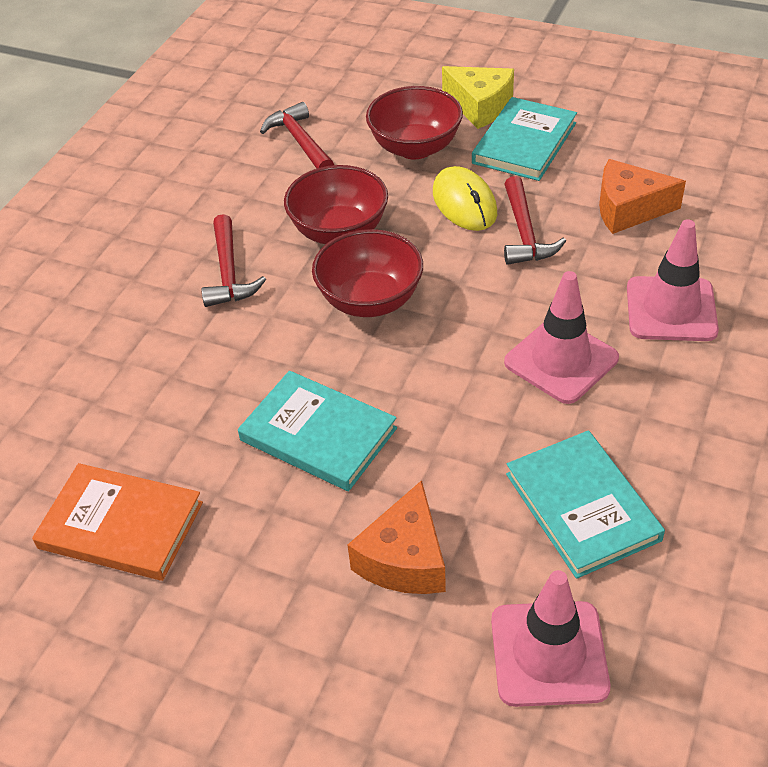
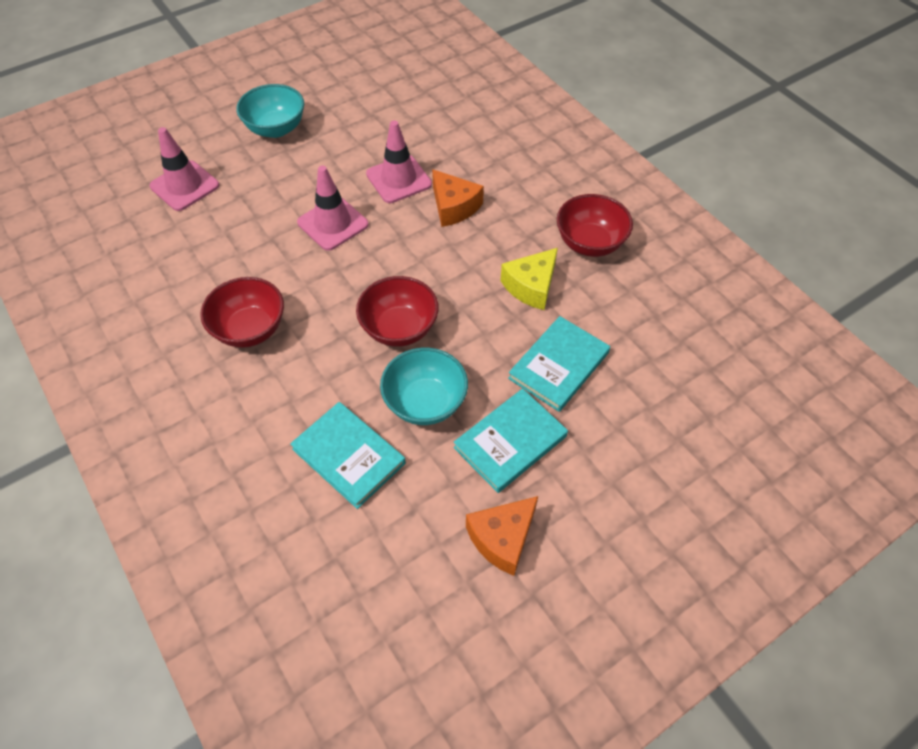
orange book: [32,463,203,581] = 1 -> none = 0
red hammer: [201,214,266,307] [260,102,334,169] [504,176,566,265] = 3 -> none = 0
turquoise bowl: none = 0 -> [236,84,304,138] [380,348,468,425] = 2
yellow mouse: [433,166,497,231] = 1 -> none = 0

